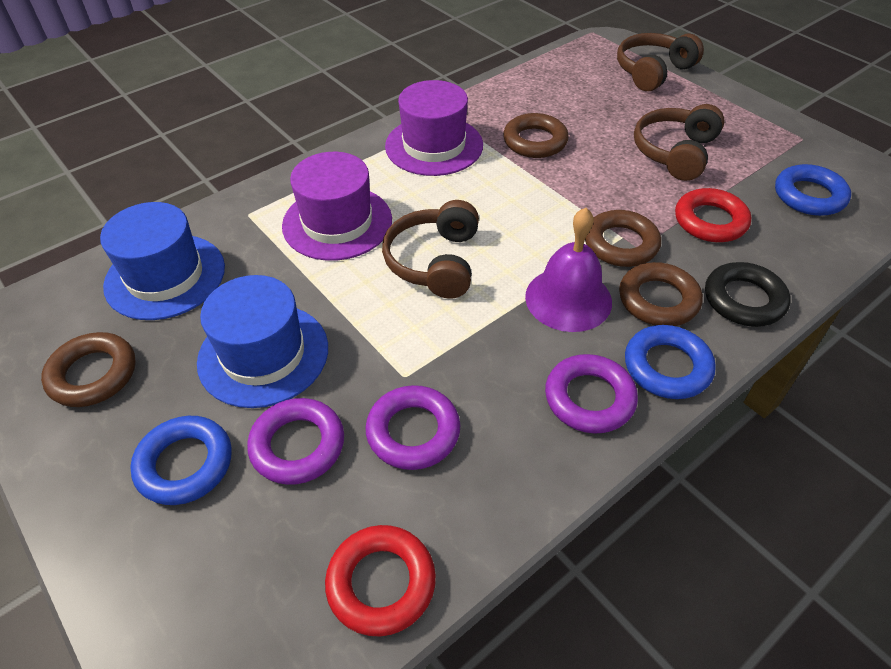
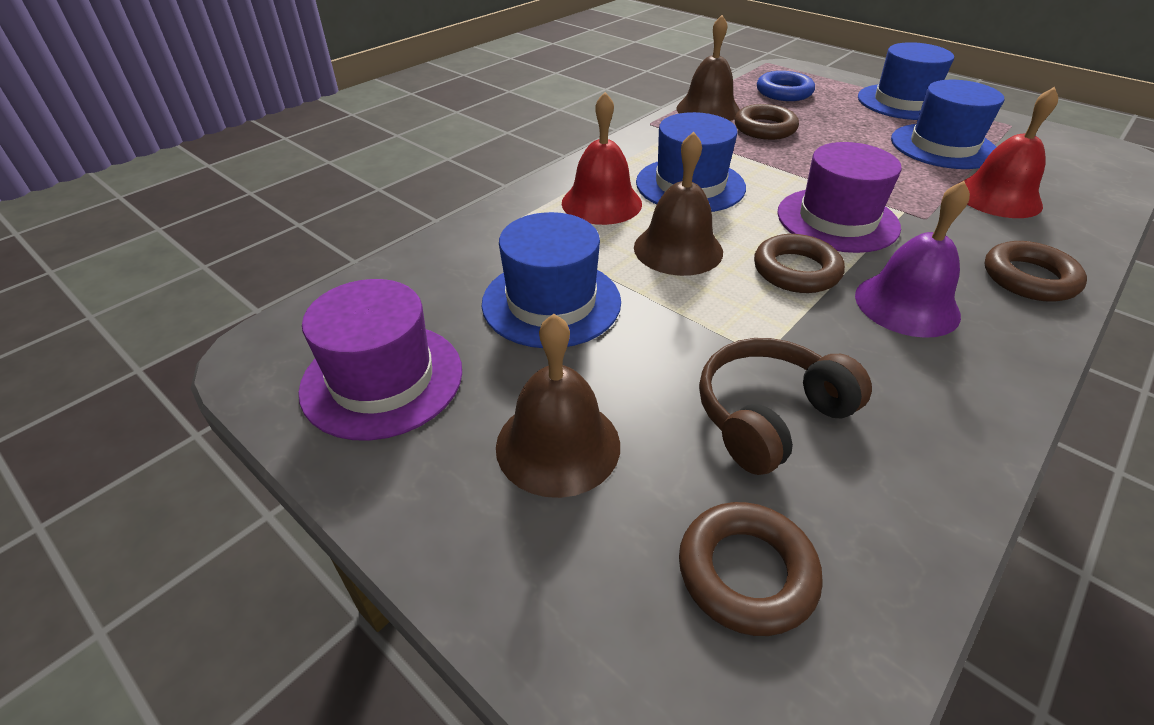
black ring: [705,262,791,327] = 1 -> none = 0
blue hat: [100,202,225,320] [197,275,328,408] = 2 -> [481,212,621,348] [636,112,746,212] [858,42,954,120] [891,80,1004,169] = 4
blue ring: [130,416,232,505] [625,325,716,399] [775,164,851,216] = 3 -> [757,71,815,101] = 1
brown bell: none = 0 -> [496,314,620,498] [634,132,723,276] [677,15,740,121] = 3
brown headphones: [382,200,479,298] [617,33,704,91] [634,104,725,181] = 3 -> [699,338,872,475] = 1
purple ring: [247,398,344,485] [365,385,460,470] [545,354,638,434] = 3 -> none = 0
red bell: none = 0 -> [562,92,642,225] [963,87,1058,218] = 2
red ring: [325,525,436,637] [675,188,751,242] = 2 -> none = 0

